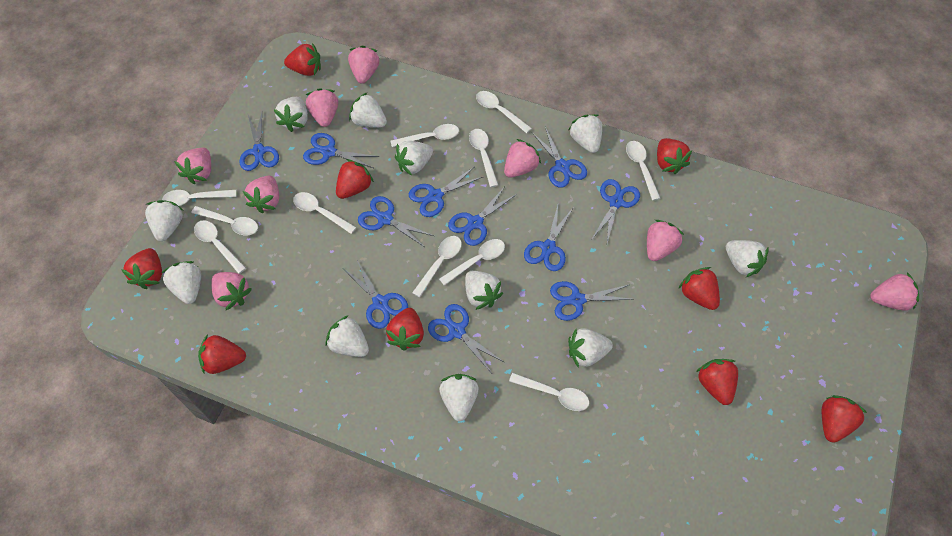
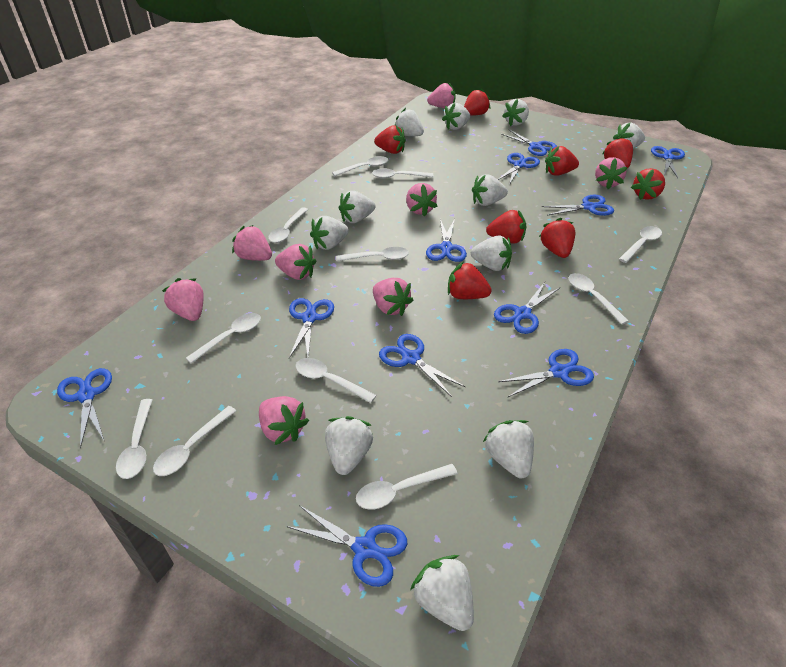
red strawberry: [122,248,162,289] [198,334,246,374] [284,43,321,76] [336,159,374,199] [386,308,424,351] [657,138,692,174] [678,267,720,310] [696,359,738,405] [822,395,868,443] = 9 -> [374,125,406,154] [448,262,491,299] [464,89,491,115] [486,210,526,244] [539,218,575,258] [545,146,579,176] [602,136,633,168] [631,168,665,200] = 8

